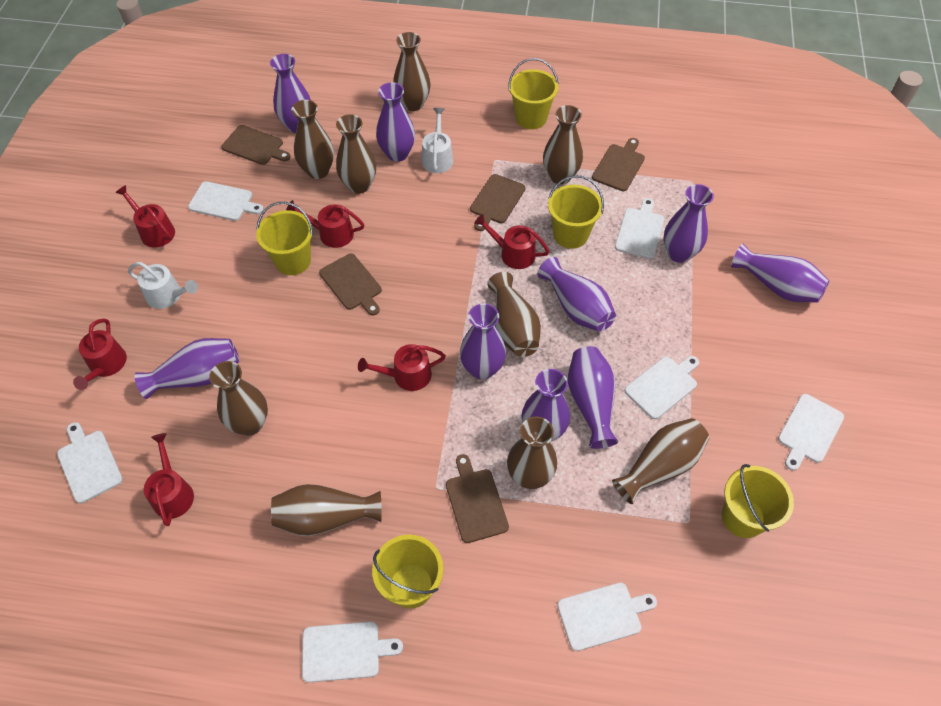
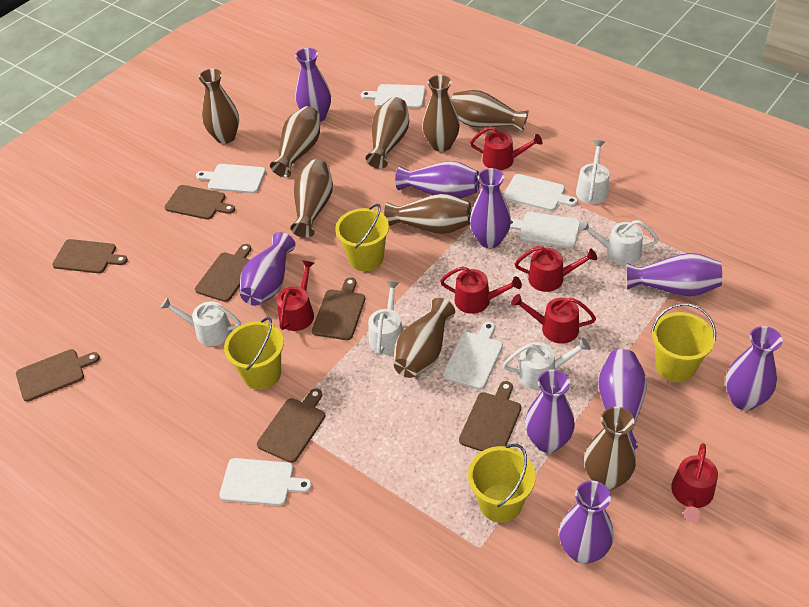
brown cutting board: [221,125,291,165] [319,254,382,316] [446,454,509,543] [470,174,526,231] [592,138,645,191] = 5 -> [16,349,100,402] [52,239,128,273] [165,185,235,220] [195,244,251,302] [257,388,326,463] [312,278,365,340] [459,381,521,451] = 7
white cutting board: [57,422,123,503] [188,181,264,221] [302,622,403,682] [557,582,657,651] [615,198,664,259] [625,356,699,419] [778,394,844,471] = 7 -> [196,164,266,193] [219,458,312,506] [361,84,426,108] [443,321,503,390] [504,174,578,211] [510,212,580,248] = 6
white watering can: [128,262,198,309] [422,108,453,173] = 2 -> [160,297,241,346] [368,281,403,355] [503,338,591,390] [576,140,609,204] [578,220,659,265] = 5
yellow bucket: [256,202,313,275] [372,534,443,609] [508,58,559,129] [548,175,604,249] [722,464,794,538] = 5 -> [224,317,284,390] [335,204,389,271] [468,444,536,523] [651,303,716,382] = 4

